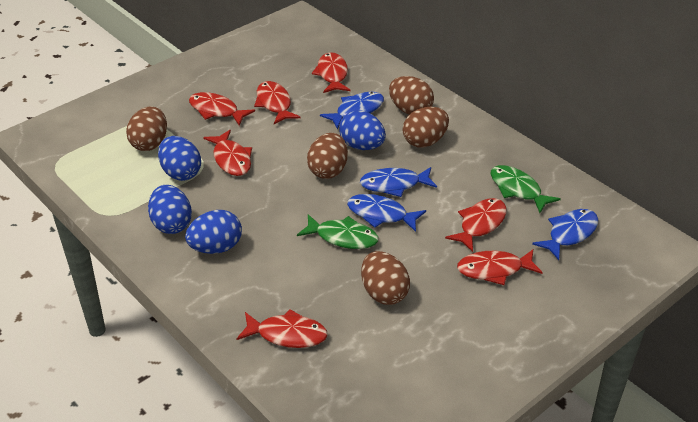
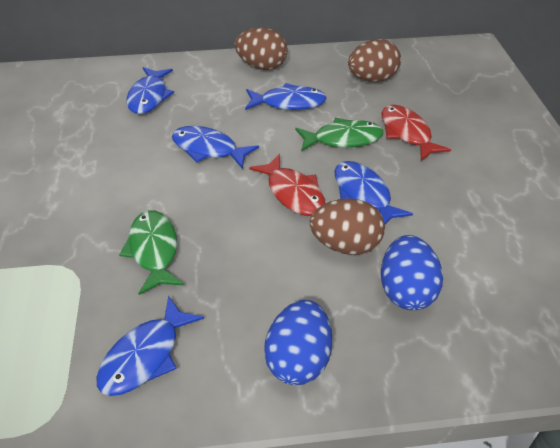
blue egg: [148,185,192,234] [158,136,201,181] [185,210,242,254] [339,110,386,150] = 4 -> [264,300,332,385] [381,235,443,310] = 2
blue fish: [320,92,384,129] [347,194,426,232] [360,167,437,197] [532,209,598,260] = 4 -> [96,295,204,396] [126,67,174,114] [172,126,259,169] [245,83,327,110] [334,161,413,225] = 5
brown egg: [126,107,167,151] [307,133,348,179] [361,251,410,305] [389,76,434,115] [403,107,449,148] = 5 -> [235,28,288,70] [310,198,385,255] [348,39,401,82] = 3
red fish: [189,92,255,126] [203,130,252,176] [237,309,328,348] [254,81,301,124] [312,52,350,93] [445,198,507,252] [457,250,543,285] = 7 -> [249,154,325,216] [381,105,451,161] = 2

